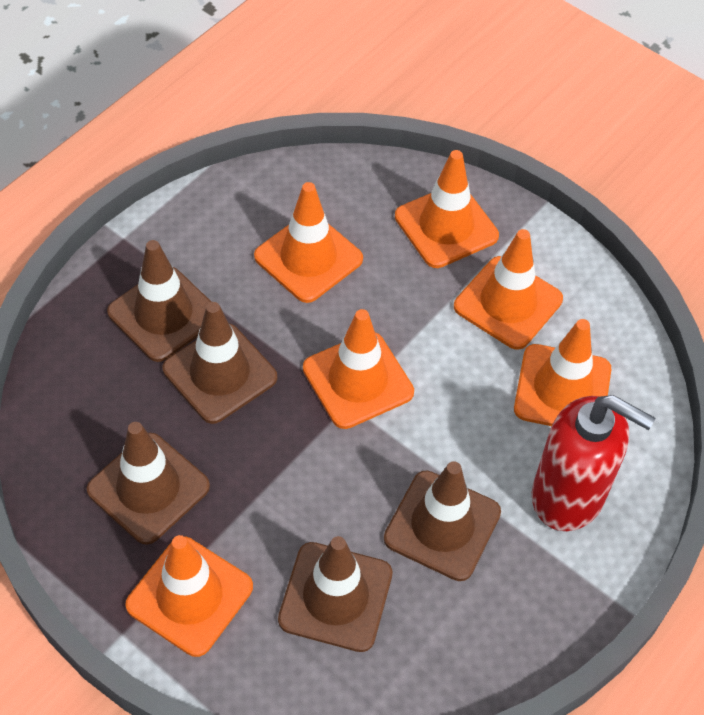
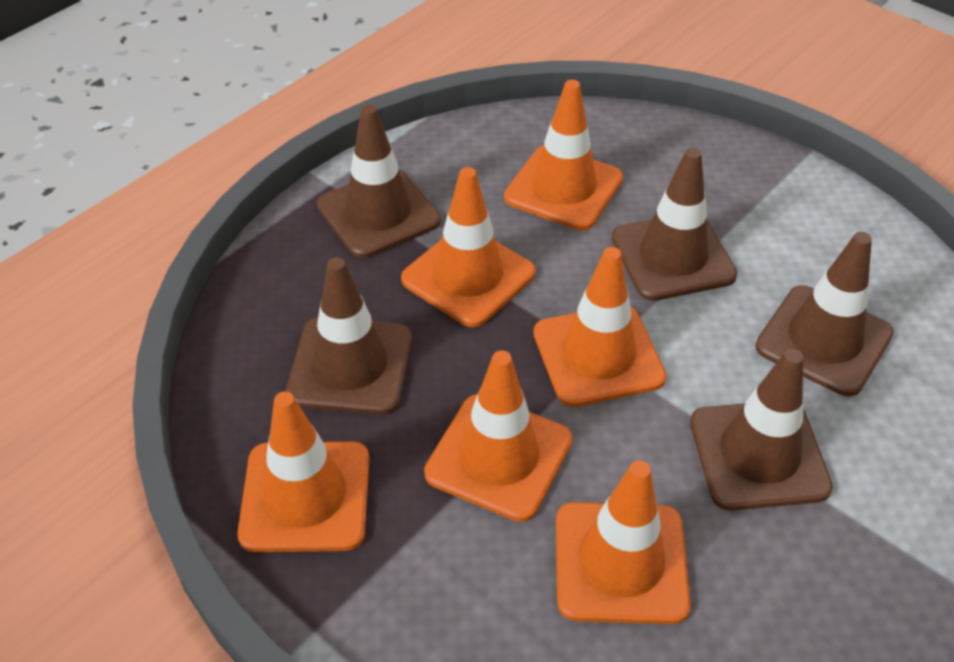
red soap dispenser: [532,395,655,531] = 1 -> none = 0

